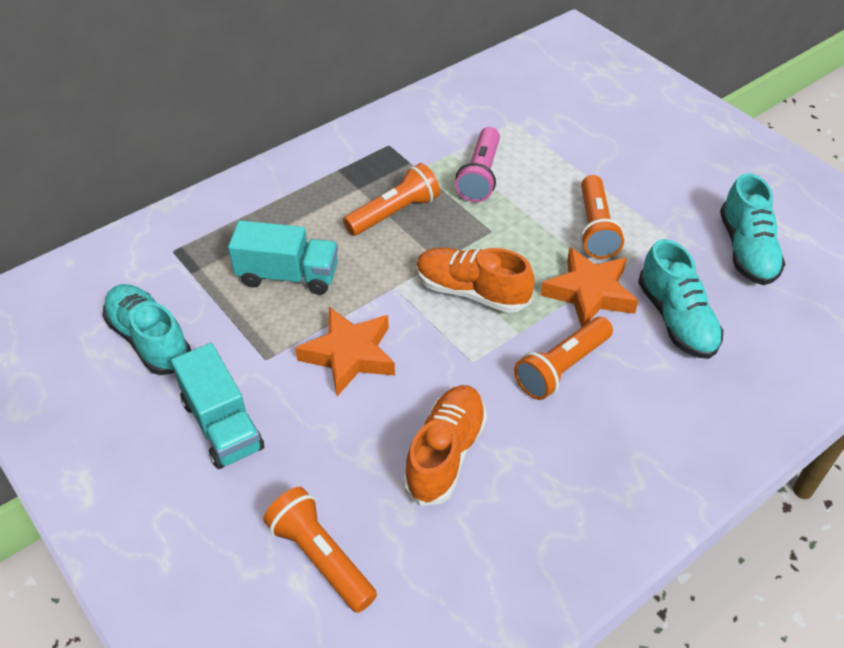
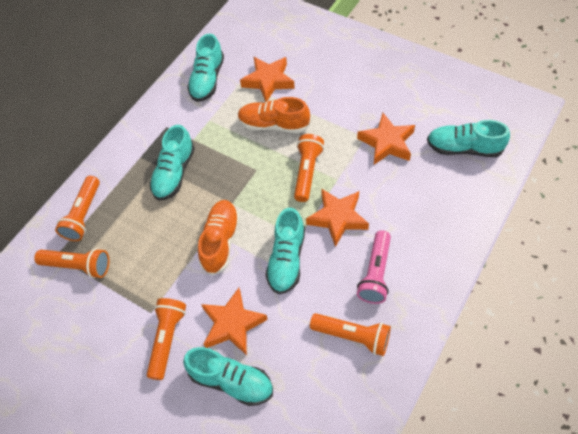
orange flashlight: [263,487,377,613] [343,163,440,236] [514,317,613,400] [581,175,624,259] = 4 -> [34,248,109,278] [55,176,100,241] [147,298,186,380] [294,134,324,202] [310,313,391,356] = 5
orange star: [295,307,395,396] [541,247,638,328] = 2 -> [201,288,268,355] [240,57,295,102] [306,188,369,247] [357,113,415,165] = 4
turquoise shoe: [102,284,191,375] [638,239,723,359] [720,173,785,285] = 3 -> [149,125,195,200] [183,347,273,406] [187,34,224,102] [265,208,305,294] [427,120,510,157] = 5
turquoise truck: [171,343,264,469] [228,220,338,295] = 2 -> none = 0

